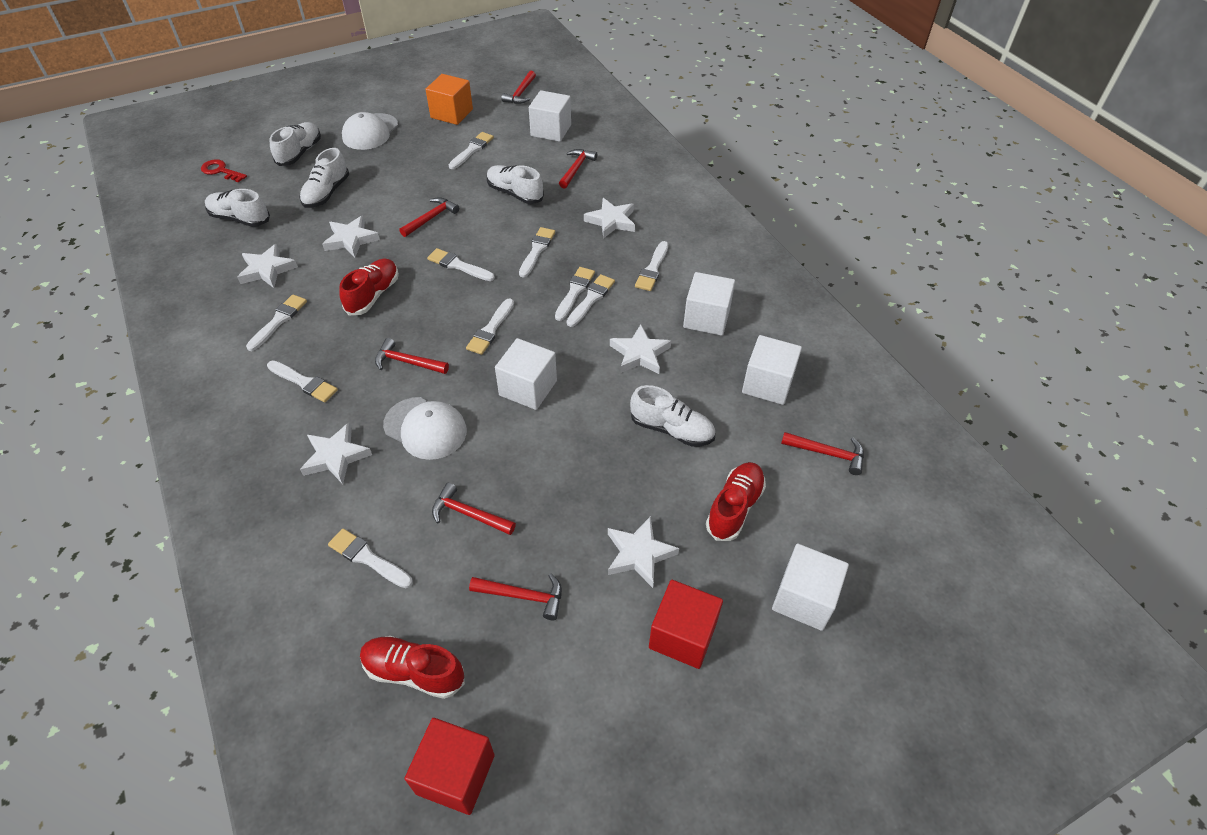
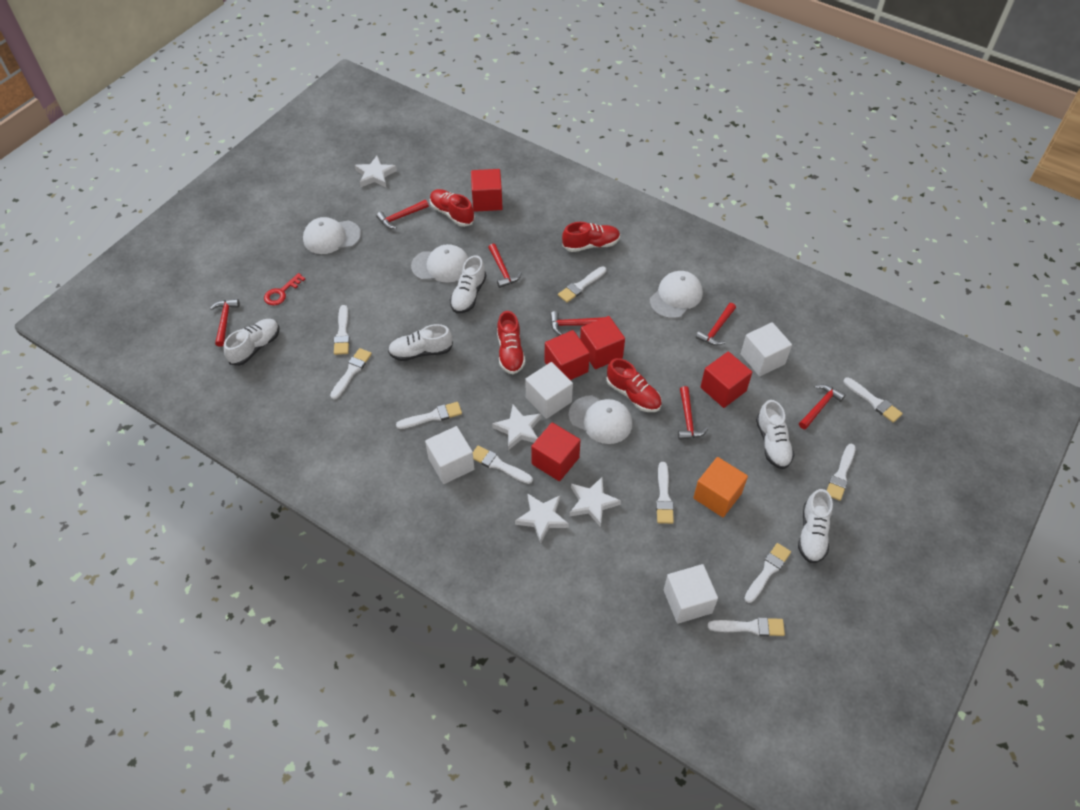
red cube: [404,718,495,815] [649,580,723,669] = 2 -> [471,169,503,212] [531,422,581,481] [545,330,590,380] [580,316,625,369] [701,352,752,408] = 5
red shoe: [340,259,399,315] [360,636,465,699] [706,462,766,541] = 3 -> [430,189,475,227] [497,311,525,374] [562,222,620,252] [606,358,662,412] = 4
white cap: [342,112,398,150] [383,397,467,460] = 2 -> [303,217,361,254] [411,244,468,283] [569,395,632,444] [650,271,703,319] = 4
white cube: [495,338,557,410] [529,90,571,142] [683,272,735,336] [742,335,802,405] [772,544,849,631] = 5 -> [425,426,474,484] [525,362,573,419] [664,564,718,624] [741,322,792,376] = 4
white star: [237,244,298,288] [300,423,372,484] [322,216,380,257] [584,198,635,239] [608,516,679,588] [610,324,671,374] = 6 -> [355,156,397,187] [492,405,541,450] [515,494,569,544] [570,477,621,527] = 4

